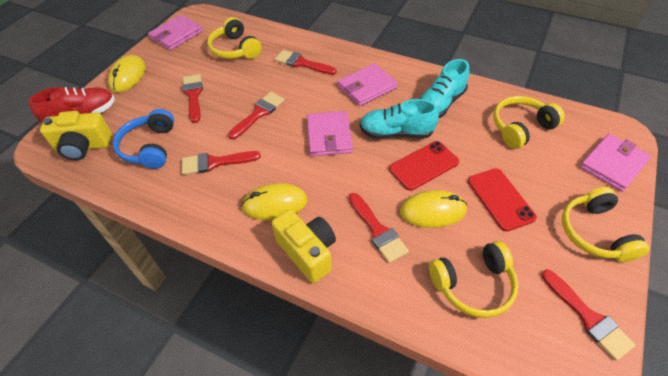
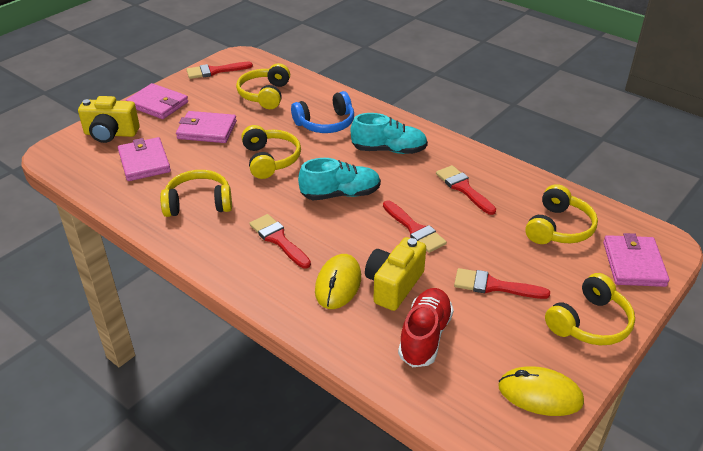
red brush: [182,74,203,123] [182,151,261,175] [228,92,284,140] [275,50,337,75] [349,193,409,263] [542,270,636,361] = 6 -> [186,62,253,79] [249,214,311,268] [383,200,447,253] [436,165,496,215] [454,268,550,299] = 5
red phone: [389,141,459,191] [468,168,537,232] = 2 -> none = 0
yellow headphones: [207,17,261,59] [429,241,519,318] [493,96,565,149] [562,187,650,262] = 4 -> [160,170,232,217] [236,63,290,109] [241,125,301,179] [525,184,598,244] [545,273,635,345] = 5
yellow mouse: [108,55,146,92] [241,183,308,220] [400,190,467,228] = 3 -> [315,254,361,309] [498,366,584,416] = 2

